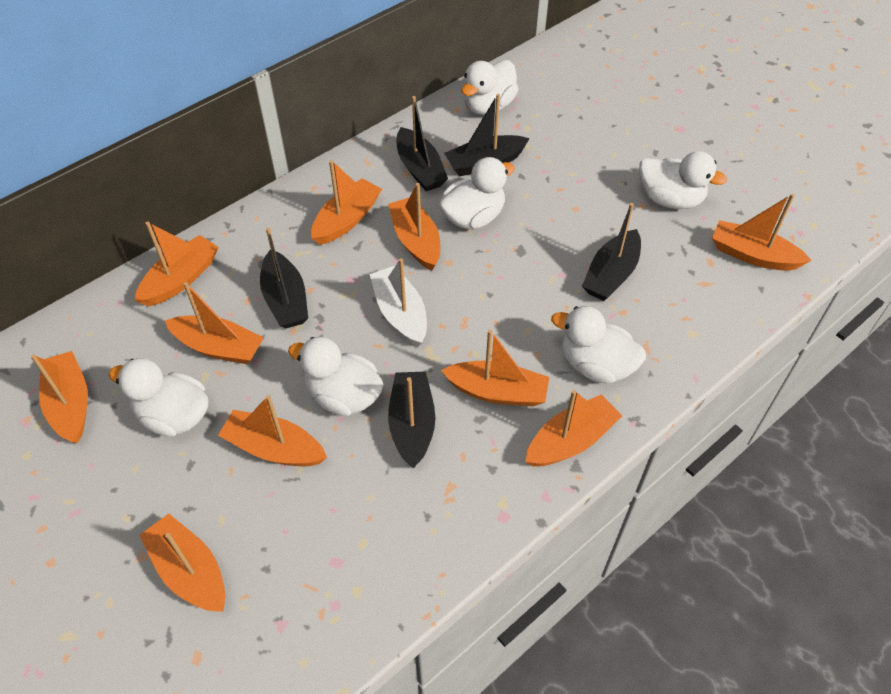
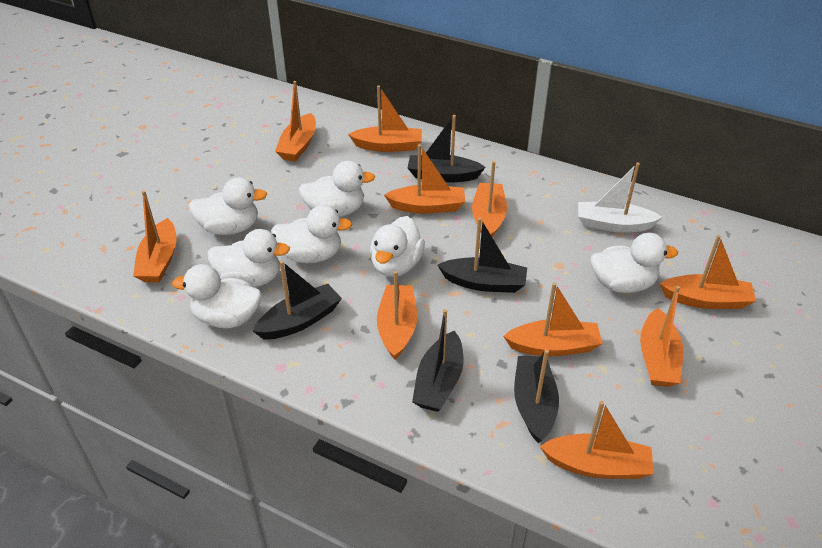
white duck: [109,358,208,437] [288,337,384,416] [439,157,515,229] [461,60,519,115] [551,306,646,384] [639,151,727,209] = 6 -> [172,264,261,328] [189,177,267,235] [208,229,290,287] [271,205,353,263] [299,161,375,217] [370,216,425,277] [591,233,678,293] = 7

